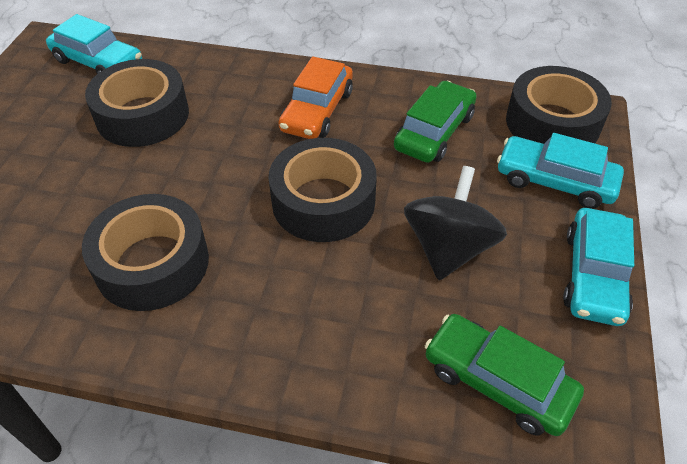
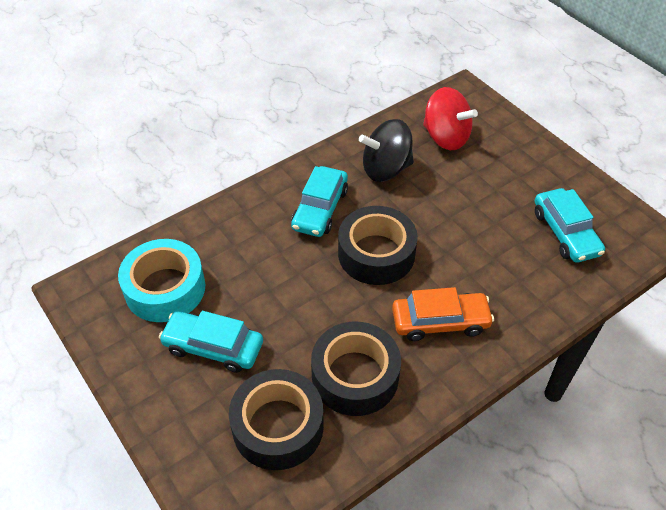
black tape: [82,194,209,311] [85,59,189,147] [268,138,377,242] [506,66,612,144] = 4 -> [229,369,324,470] [311,322,401,416] [338,206,418,285] = 3
green car: [394,81,477,163] [425,314,584,436] = 2 -> none = 0
red spinning top: none = 0 -> [423,87,478,150] = 1
turquoise tape: none = 0 -> [118,239,205,322] = 1

